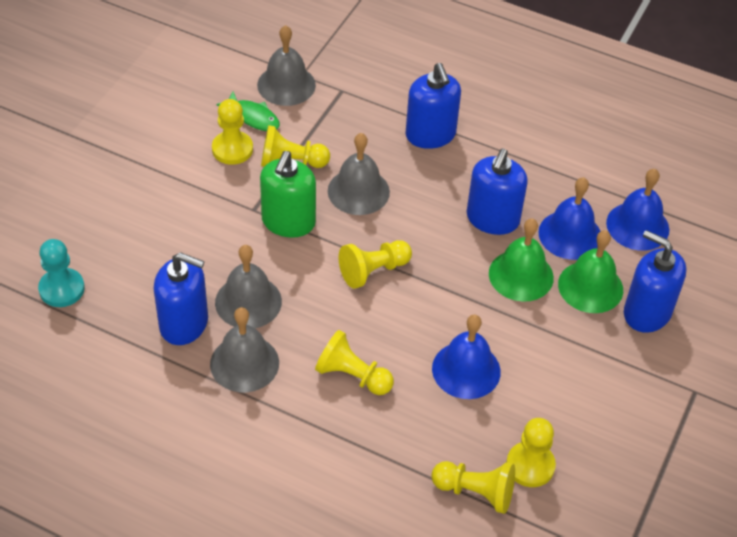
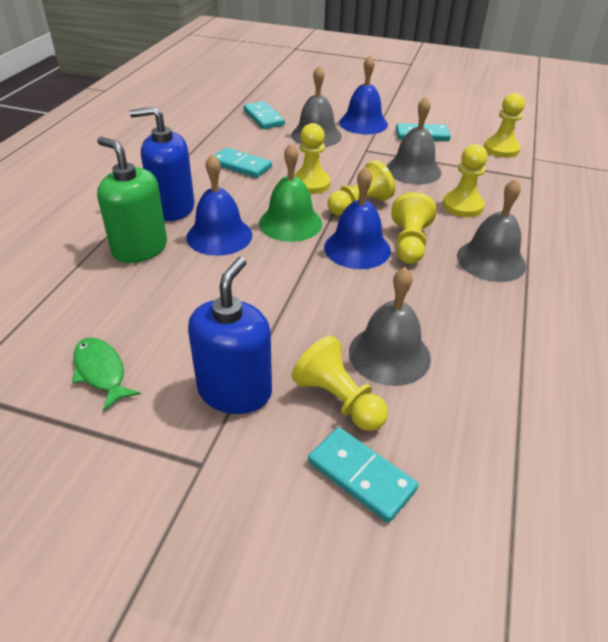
blue soap dispenser: [154,252,208,345] [405,63,461,149] [467,149,528,235] [624,230,687,333] = 4 -> [129,106,194,221] [188,257,272,414] = 2
green bell: [489,218,554,302] [558,230,623,313] = 2 -> [259,143,322,242] = 1
turquoise domino: none = 0 -> [214,147,272,178] [243,101,285,129] [308,427,418,523] [396,123,451,141] = 4
turquoise pawn: [38,239,85,307] = 1 -> none = 0

